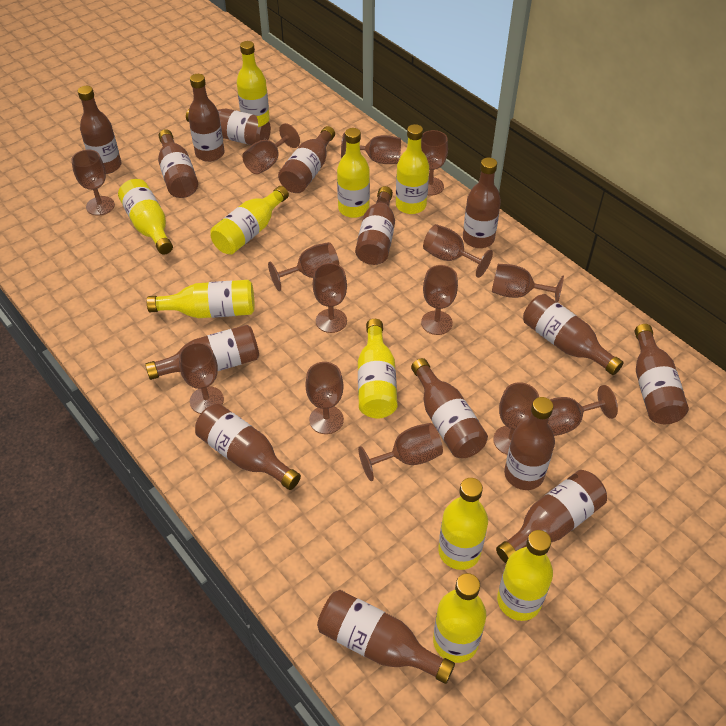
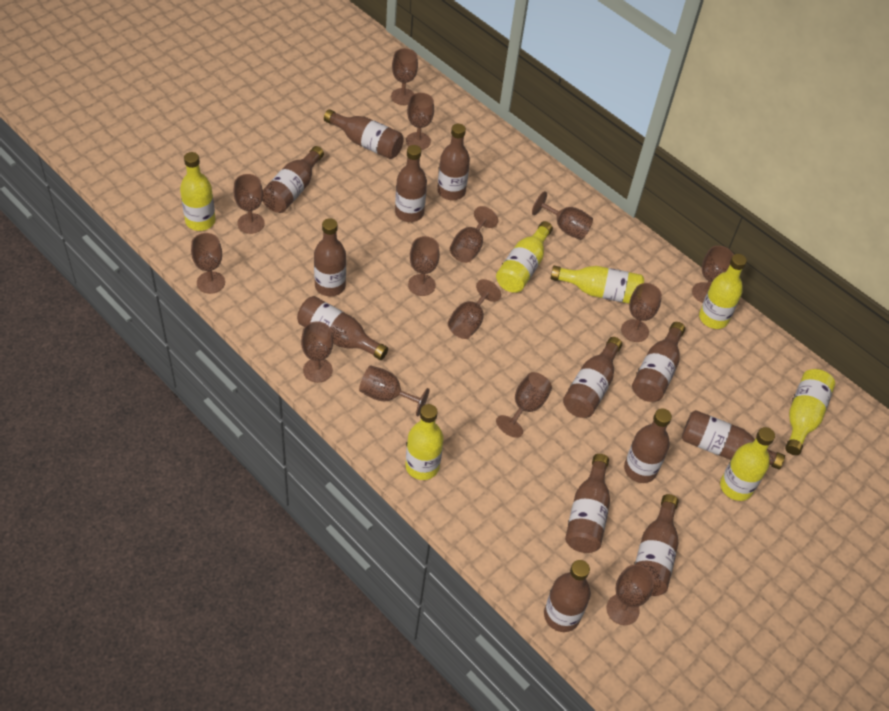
brown bottle: [78,86,122,174] [145,325,259,380] [158,129,198,198] [186,108,271,145] [188,74,225,162] [195,404,301,490] [278,126,335,193] [317,590,455,684] [355,186,395,265] [411,358,488,458] [463,158,501,248] [496,470,607,563] [504,397,555,490] [523,294,624,375] [635,324,689,424] = 15 -> [262,146,324,213] [297,296,388,360] [314,218,346,296] [324,109,404,159] [395,145,427,222] [437,124,470,200] [544,560,591,632] [563,337,622,418] [565,454,610,553] [624,409,672,483] [632,322,685,402] [635,494,679,596] [682,410,785,469] = 13
yellow bottle: [118,179,173,254] [147,280,255,318] [210,186,289,255] [237,41,270,121] [337,128,370,218] [358,319,397,418] [396,124,429,214] [433,573,486,663] [438,478,488,570] [497,530,553,621] = 10 -> [180,152,216,231] [405,404,444,480] [496,221,553,293] [550,266,644,303] [699,254,747,329] [720,427,775,501] [785,369,835,455] = 7

